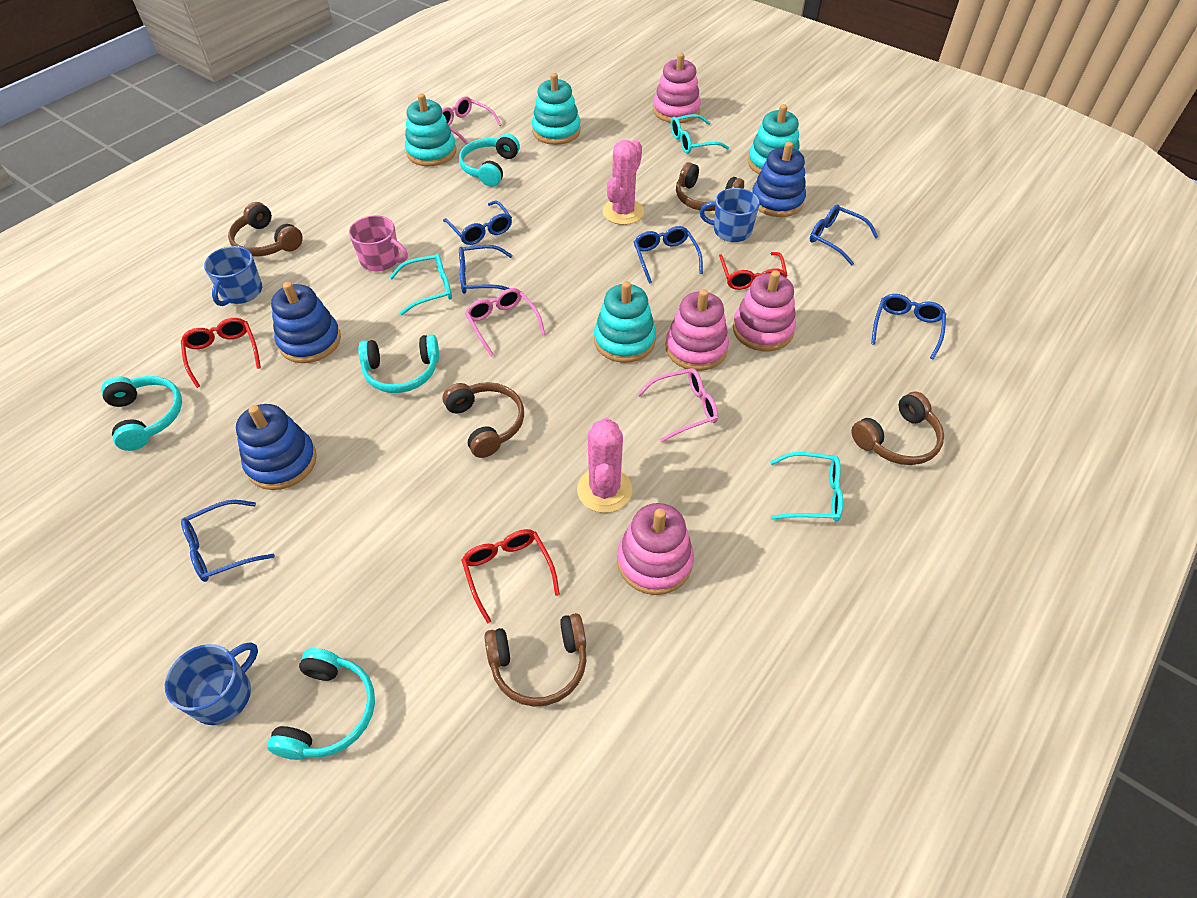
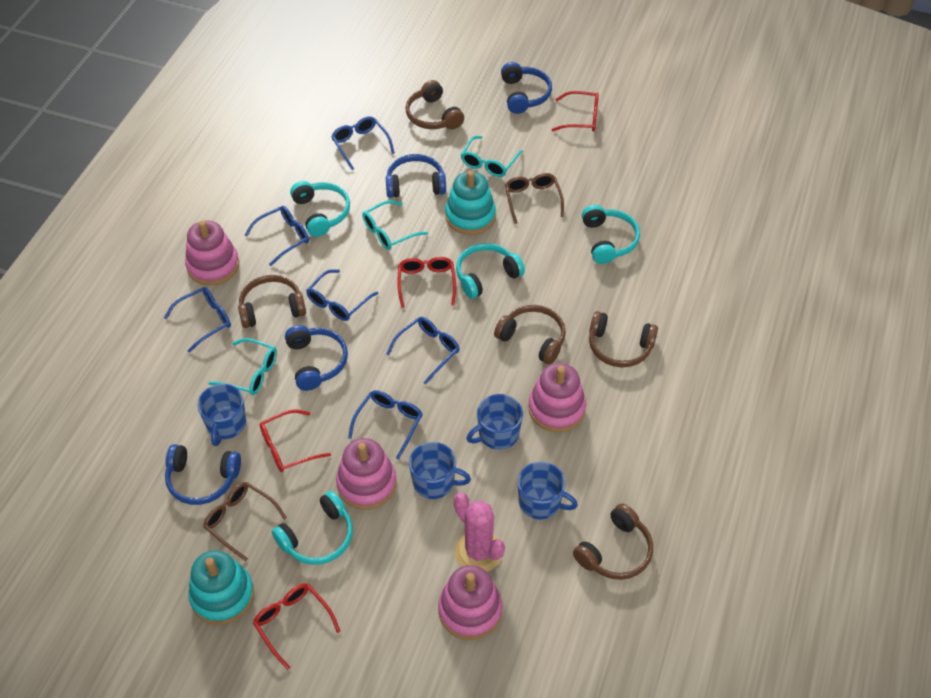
blue headphones: none = 0 -> [165,444,241,505] [285,325,348,391] [386,154,446,198] [501,62,552,114] = 4
blue mug: [165,642,258,725] [204,246,262,306] [700,188,760,242] = 3 -> [197,384,246,446] [409,442,471,499] [467,394,523,450] [518,462,578,520] = 4
blue stacking toy: [236,404,317,490] [271,282,341,363] [752,142,806,217] = 3 -> none = 0
brown glasses: none = 0 -> [203,482,287,561] [505,173,564,224] = 2
pink cactus: [577,418,632,513] [603,140,644,225] = 2 -> [454,493,505,572] = 1
pink glasses: [442,96,502,145] [465,288,545,356] [637,368,718,442] = 3 -> none = 0
pink mug: [349,215,408,272] = 1 -> none = 0
red glasses: [181,318,261,388] [461,529,560,624] [719,252,788,290] = 3 -> [253,583,341,670] [259,409,331,472] [397,257,456,308] [552,91,599,132] = 4
turquoise stacking toy: [405,93,456,166] [532,73,581,145] [594,281,656,363] [748,104,800,174] = 4 -> [188,550,254,625] [445,171,496,235] = 2

